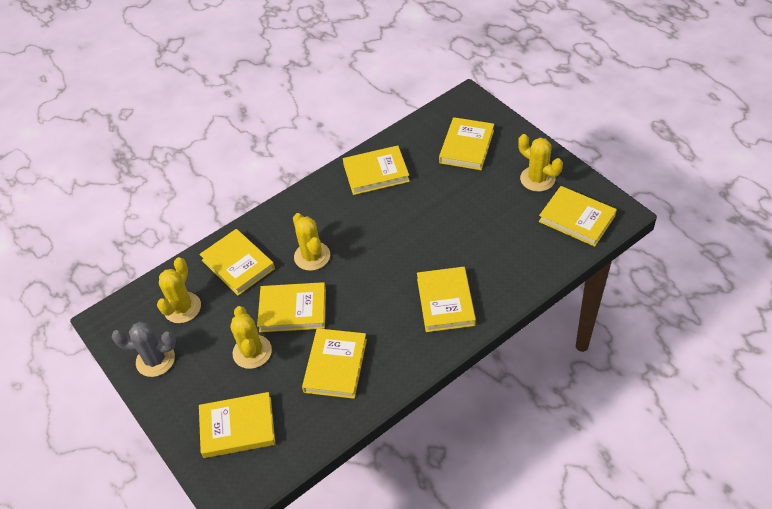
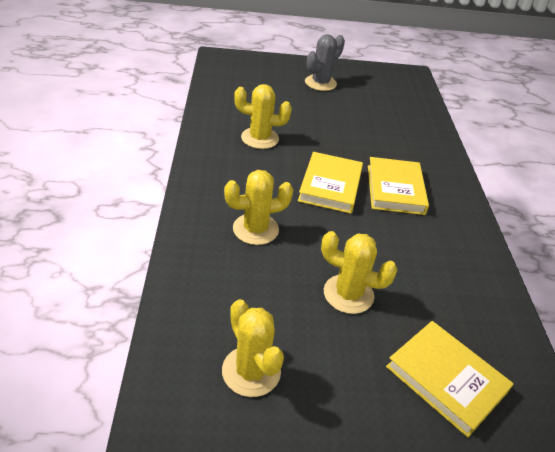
yellow book: [199,229,275,296] [199,392,275,458] [257,282,326,332] [302,328,367,399] [343,146,410,195] [417,267,476,332] [439,117,494,170] [539,186,617,247] = 8 -> [298,152,363,214] [368,157,429,215] [386,321,514,437] = 3

